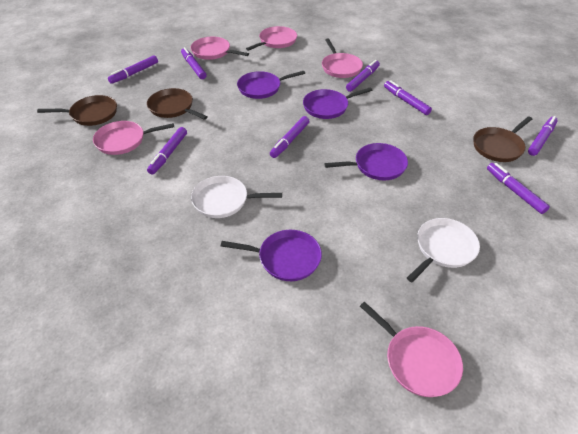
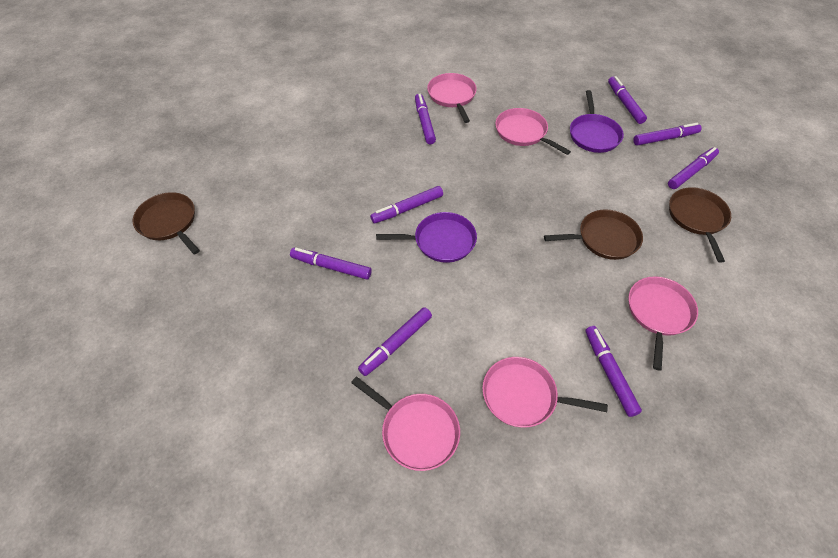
purple pan: [221,230,322,281] [237,71,305,99] [303,87,372,119] [324,143,408,180] = 4 -> [376,212,477,263] [570,90,624,153] = 2
white pan: [191,176,282,218] [407,218,480,282] = 2 -> none = 0

